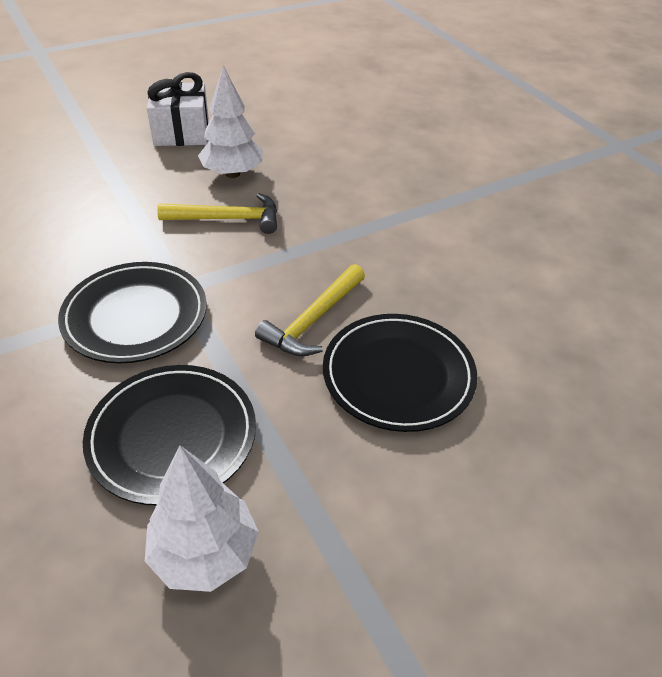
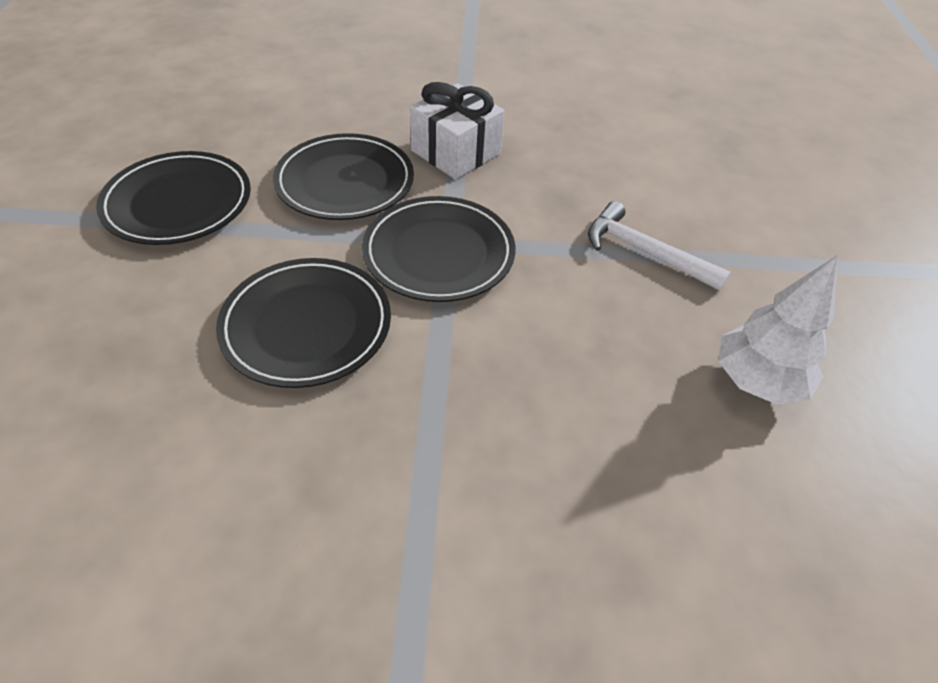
black plate: [58,262,207,363] [83,365,256,505] [323,314,478,432] = 3 -> [96,151,251,245] [216,258,391,388] [273,133,414,220] [362,196,515,302] = 4
white hammer: none = 0 -> [588,201,731,291] = 1
white tree: [145,445,259,592] [198,65,263,178] = 2 -> [718,255,838,405] = 1
yellow hammer: [157,193,277,234] [255,264,365,356] = 2 -> none = 0

